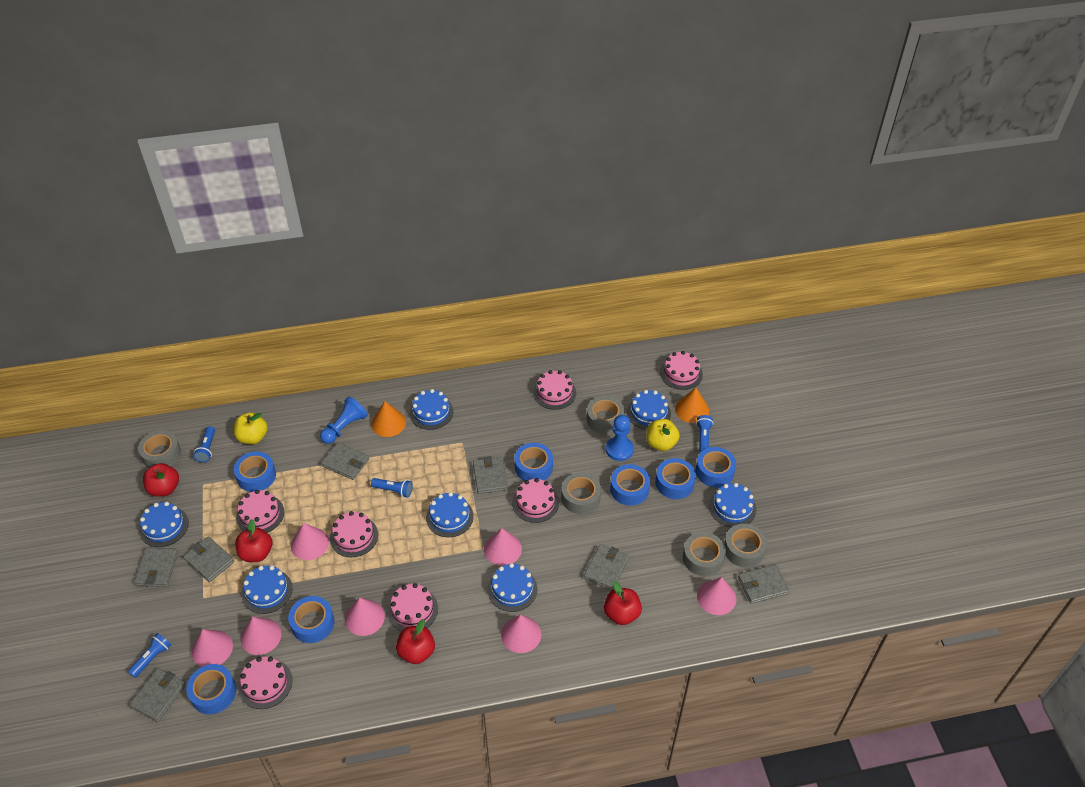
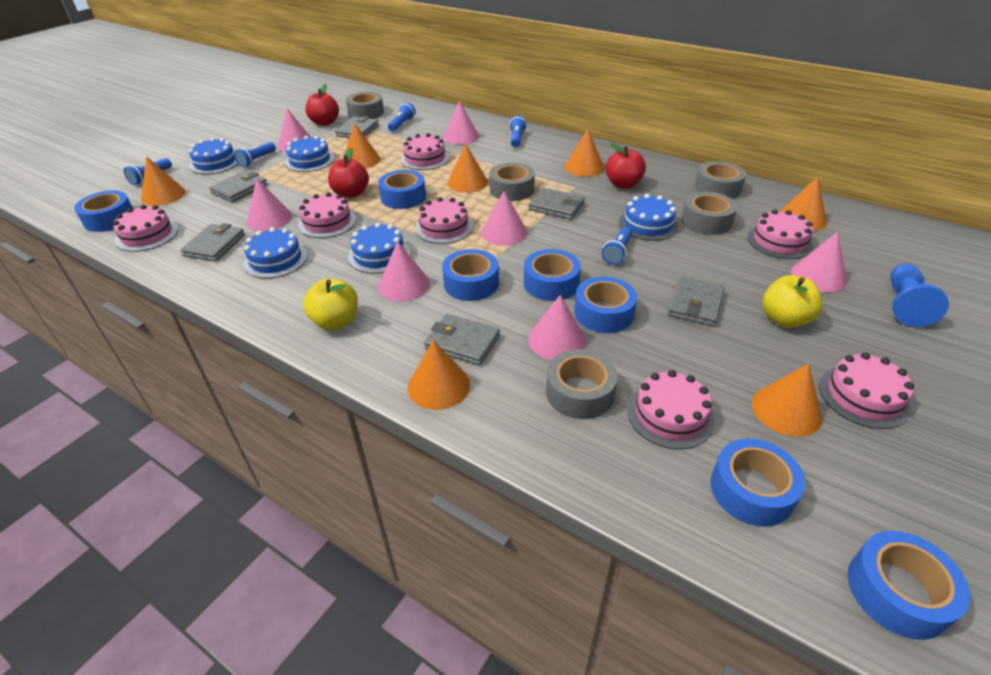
blue cake: [139,502,189,547] [242,566,293,614] [409,389,453,430] [426,492,474,537] [487,563,537,612] [627,390,671,430] [709,483,756,527] = 7 -> [189,138,238,174] [243,227,308,279] [285,135,335,172] [348,223,410,274] [619,194,679,241] = 5
blue flashlight: [128,633,171,678] [193,426,215,462] [371,478,413,497] [696,415,713,453] = 4 -> [124,158,172,185] [234,142,276,167] [388,102,416,132] [509,115,527,147] [602,227,632,265] = 5
blue pawn: [320,397,368,444] [606,415,634,461] = 2 -> [890,263,949,327] = 1
grey wallet: [129,668,186,722] [135,548,178,587] [183,537,234,582] [321,443,369,480] [473,456,508,494] [584,544,629,590] [738,564,789,604] = 7 -> [180,223,245,262] [209,171,268,203] [335,116,379,138] [424,314,500,366] [528,188,585,220] [667,276,725,327] = 6
orange cone: [371,401,406,437] [675,388,709,423] = 2 -> [141,156,186,206] [343,123,381,168] [408,340,470,410] [447,143,488,193] [565,129,605,177] [752,363,822,437] [779,177,827,231] = 7
red apple: [143,463,179,497] [235,519,272,562] [396,619,435,664] [604,581,642,625] = 4 -> [305,84,339,126] [328,148,369,198] [605,143,646,189] = 3

